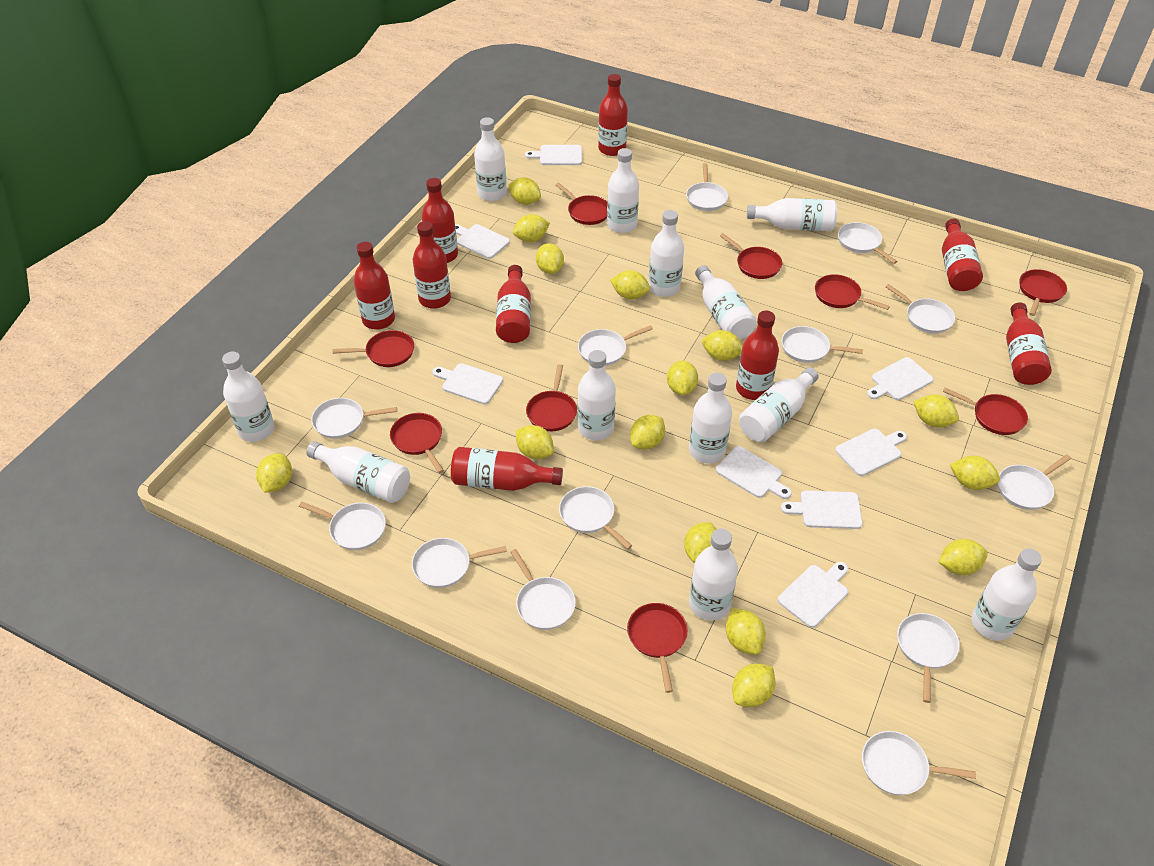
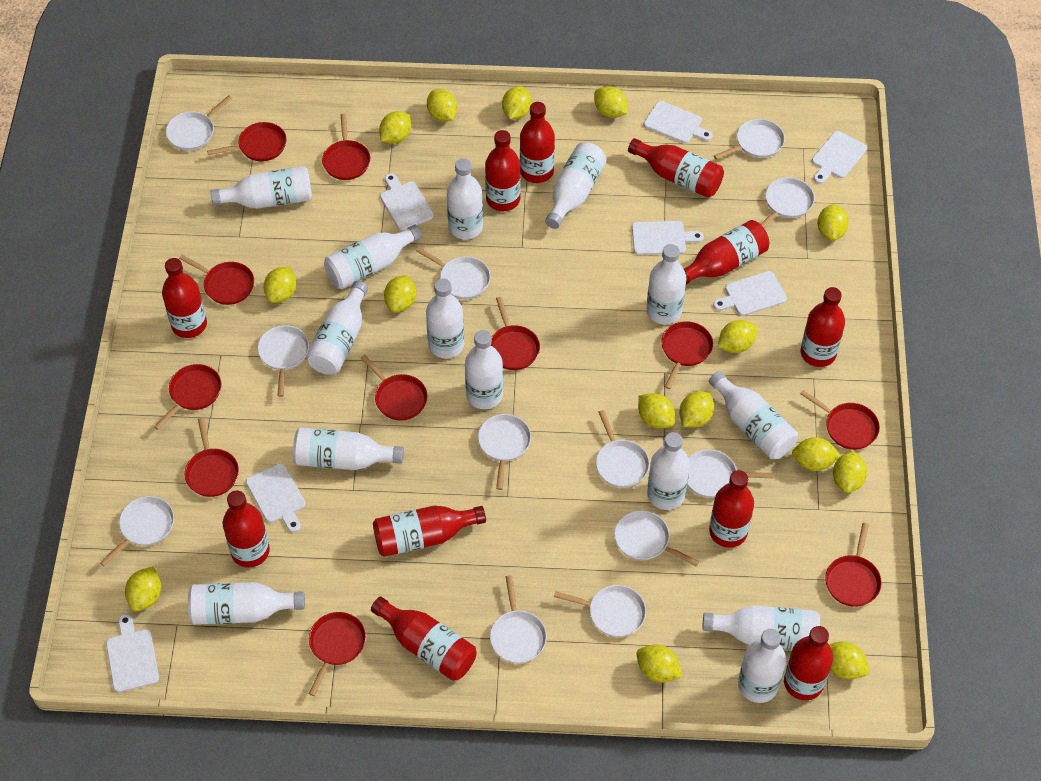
red bottle: [354,242,395,330] [413,221,451,309] [422,178,458,263] [451,447,563,491] [496,265,531,343] [598,74,628,156] [736,311,779,400] [942,219,983,291] [1006,302,1052,385] = 9 -> [162,258,207,338] [223,490,270,567] [371,597,477,681] [373,506,486,557] [485,130,521,211] [520,102,555,183] [628,138,724,198] [684,220,769,285] [709,470,754,548] [784,626,833,700] [800,287,845,367] = 11
red pan: [333,330,414,367] [390,413,444,473] [526,364,577,431] [556,183,607,225] [627,603,688,693] [720,233,782,279] [815,274,890,310] [943,388,1028,435] [1019,269,1067,316] = 9 -> [154,364,221,430] [179,255,254,305] [185,418,239,497] [207,122,286,161] [309,612,366,696] [322,114,370,180] [361,355,428,421] [491,297,540,370] [661,321,713,389] [800,390,880,450] [825,523,882,607] = 11
white bottle: [222,352,274,442] [306,441,410,503] [474,117,507,201] [578,350,616,440] [607,148,639,233] [649,210,684,297] [689,373,732,463] [689,529,738,621] [695,265,757,340] [739,367,819,442] [747,198,837,231] [971,549,1042,640] = 12 -> [188,582,305,625] [211,166,312,208] [293,427,404,470] [306,281,368,375] [324,224,422,289] [426,279,464,358] [447,158,483,239] [465,330,503,409] [545,142,607,229] [647,244,686,324] [647,432,690,510] [702,606,820,649] [709,371,798,459] [738,629,786,703] = 14
white cutting board: [432,363,503,404] [455,224,510,259] [525,145,582,165] [716,446,792,499] [778,562,848,628] [781,490,863,529] [835,429,907,476] [867,357,934,400] = 8 -> [106,614,159,692] [246,463,305,532] [380,173,434,230] [632,221,704,255] [644,101,713,143] [713,271,787,316] [812,131,867,184] = 7
white pan: [299,502,386,550] [311,398,397,439] [412,538,507,588] [510,549,576,630] [559,486,632,549] [578,325,653,366] [686,163,728,211] [781,326,863,363] [838,222,898,264] [862,731,976,795] [886,284,955,334] [897,613,960,703] [998,455,1071,510] = 13 -> [100,496,174,566] [166,95,232,151] [257,325,309,397] [416,247,490,299] [478,414,531,490] [490,575,547,663] [554,585,646,637] [596,410,650,488] [614,510,699,567] [687,449,773,498] [714,119,785,160] [761,177,815,228] = 12

